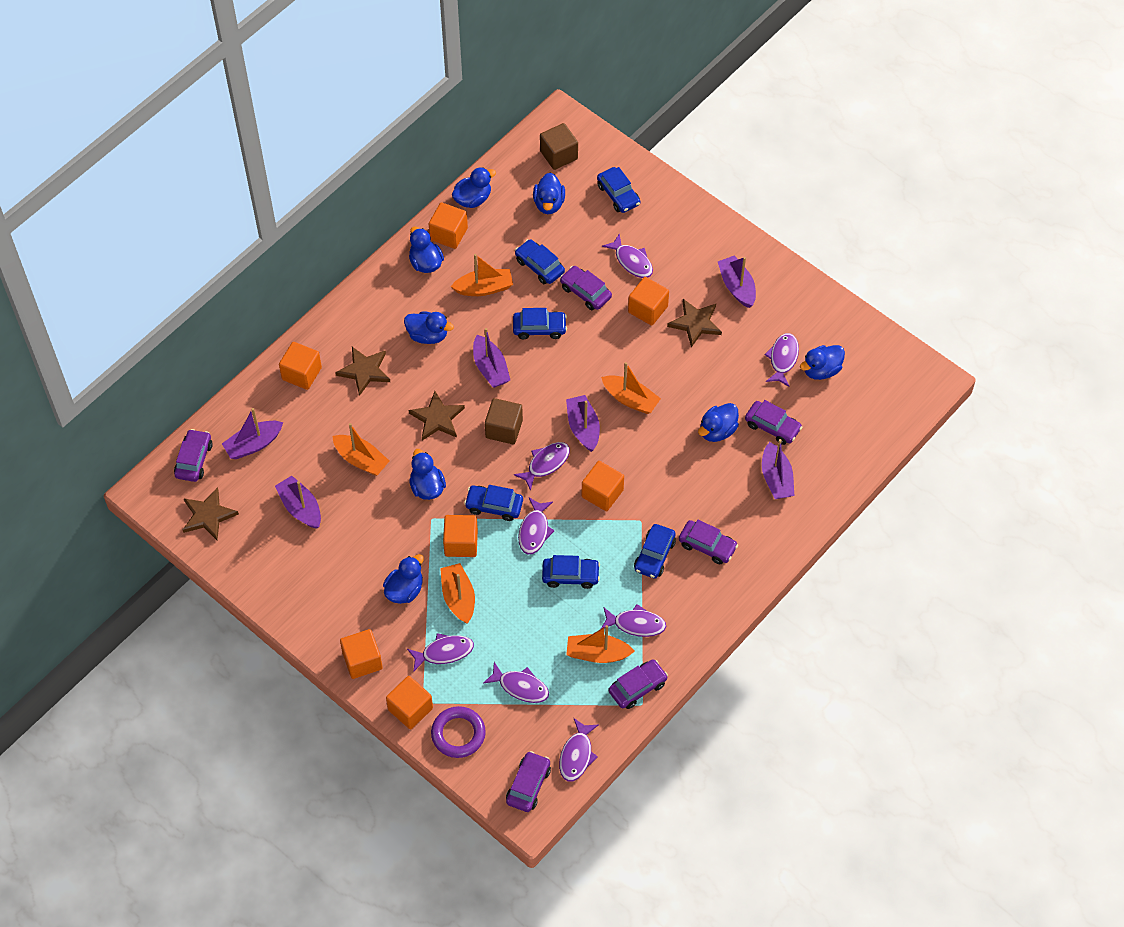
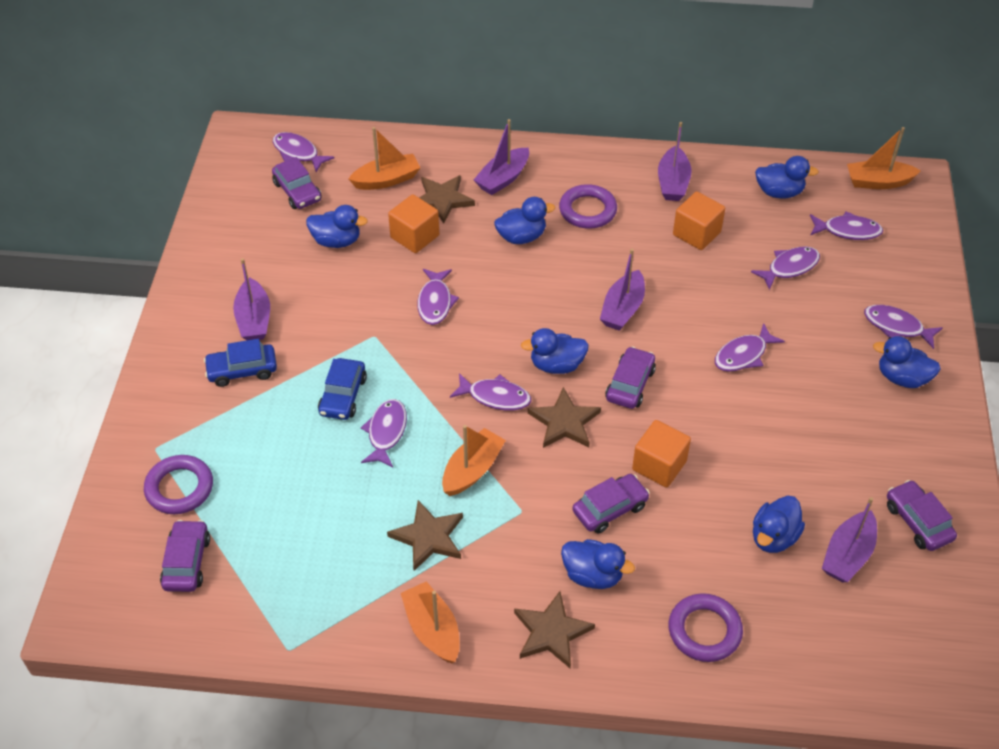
blue car: [464,485,523,521] [513,308,567,339] [515,239,565,284] [542,555,600,589] [597,167,640,213] [634,524,676,578] = 6 -> [204,339,277,387] [318,358,367,420] = 2
blue duck: [383,554,424,604] [404,312,454,344] [409,226,444,273] [409,449,446,500] [452,167,496,208] [533,173,565,214] [698,403,739,442] [800,345,845,380] = 8 -> [306,205,368,248] [494,197,555,244] [521,328,589,374] [561,539,635,589] [753,496,805,553] [755,156,819,198] [873,336,941,388] = 7
brown cube: [485,398,523,444] [540,123,578,170] = 2 -> none = 0
orange boat: [332,423,389,476] [440,563,475,624] [451,254,513,296] [566,625,635,663] [601,362,661,414] = 5 -> [349,127,420,190] [401,581,460,664] [442,425,506,496] [847,127,921,189] = 4
orange cube: [279,342,322,390] [340,629,382,679] [386,676,433,729] [429,202,468,249] [443,515,478,557] [582,461,624,511] [628,277,669,326] = 7 -> [388,194,439,253] [632,420,691,488] [673,192,725,250] = 3
purple boat: [222,408,283,459] [275,476,321,529] [473,328,510,388] [566,395,600,452] [718,255,756,308] [762,439,794,499] = 6 -> [233,258,270,340] [474,119,529,195] [600,249,645,331] [658,122,692,201] [822,497,877,582] = 5
purple car: [174,429,213,482] [506,751,551,812] [560,266,612,310] [608,659,668,709] [679,520,738,564] [745,400,802,445] = 6 -> [160,520,210,592] [272,157,322,209] [572,474,650,533] [605,347,656,409] [887,480,957,551] = 5
purple ring: [431,706,486,758] = 1 -> [144,455,213,514] [559,184,617,229] [668,593,743,662] = 3

